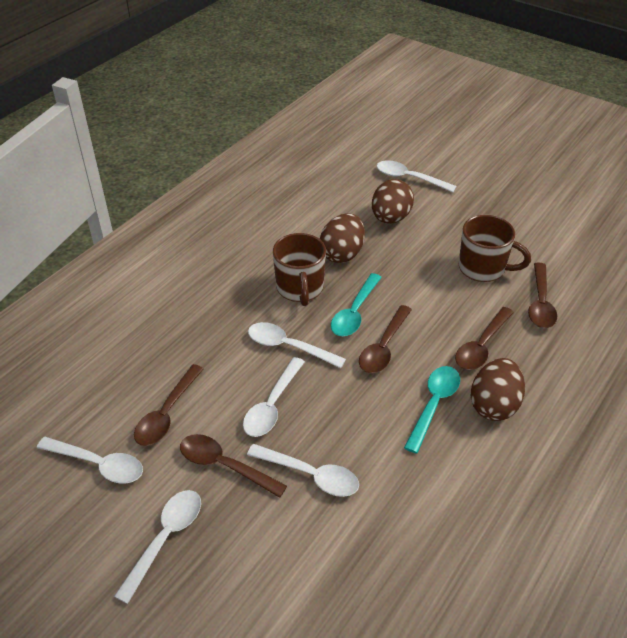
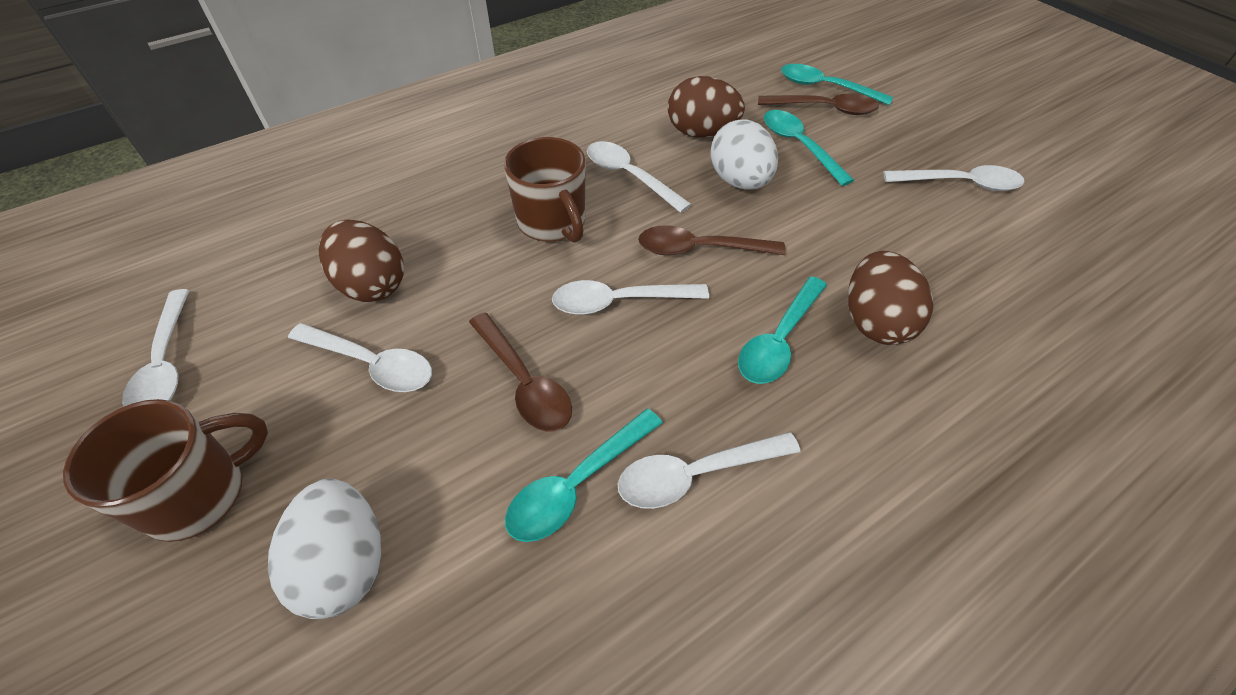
brown spoon: [134,364,204,446] [180,434,287,498] [359,305,412,373] [455,307,514,370] [528,262,557,328] = 5 -> [469,313,572,431] [638,225,786,256] [758,93,879,115] = 3
turquoise spoon: [331,273,382,336] [404,366,460,454] = 2 -> [505,409,663,542] [738,276,827,384] [764,110,854,186] [781,64,893,105] = 4
white egg: none = 0 -> [268,479,381,619] [710,119,778,190] = 2

